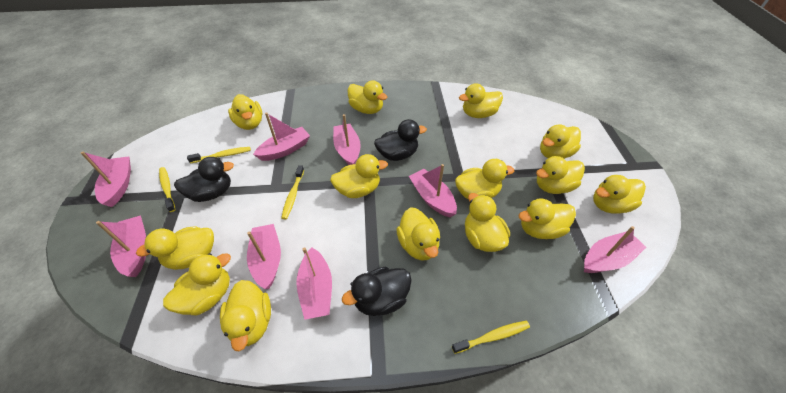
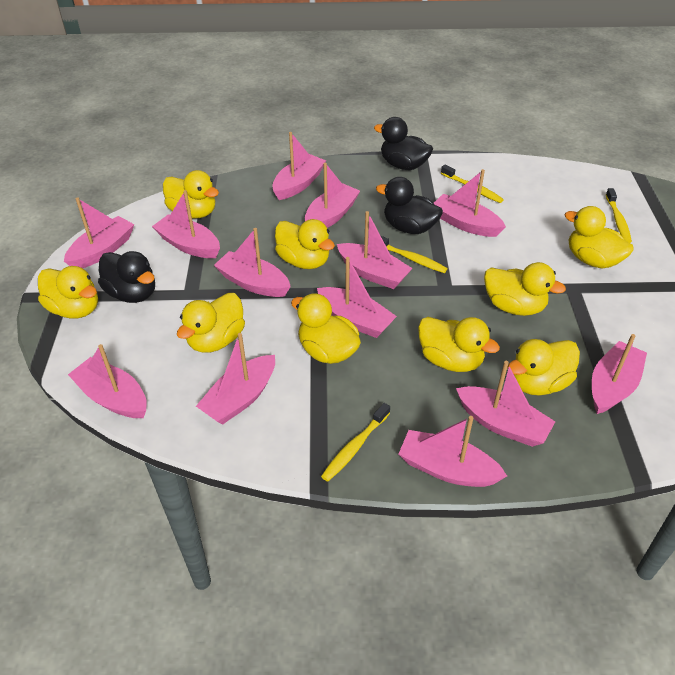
pink boat: [81,152,131,207] [96,215,146,277] [247,224,281,289] [253,112,310,161] [296,247,332,320] [333,114,361,165] [409,164,457,217] [584,226,646,273] = 8 -> [64,197,135,268] [68,344,147,418] [152,190,220,258] [196,333,275,425] [214,228,291,297] [272,132,326,200] [305,163,360,228] [317,257,397,338] [337,211,413,289] [399,416,507,487] [434,169,506,237] [456,361,555,447] [592,334,647,414] = 13
yellow duck: [136,226,214,270] [163,253,231,315] [220,280,271,351] [228,94,262,130] [330,154,388,198] [348,80,387,114] [396,207,440,261] [455,159,514,200] [459,83,503,118] [465,193,510,252] [518,198,576,239] [536,156,585,194] [540,124,581,159] [593,175,646,214] = 14 -> [38,266,98,319] [163,170,219,218] [177,293,245,353] [275,219,335,269] [291,293,361,364] [418,317,500,372] [484,262,566,316] [507,339,580,395] [564,206,634,269] = 9

